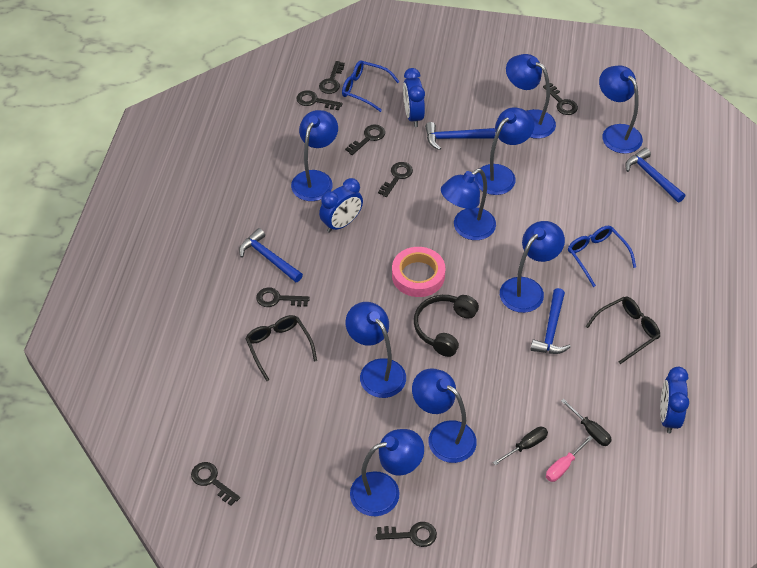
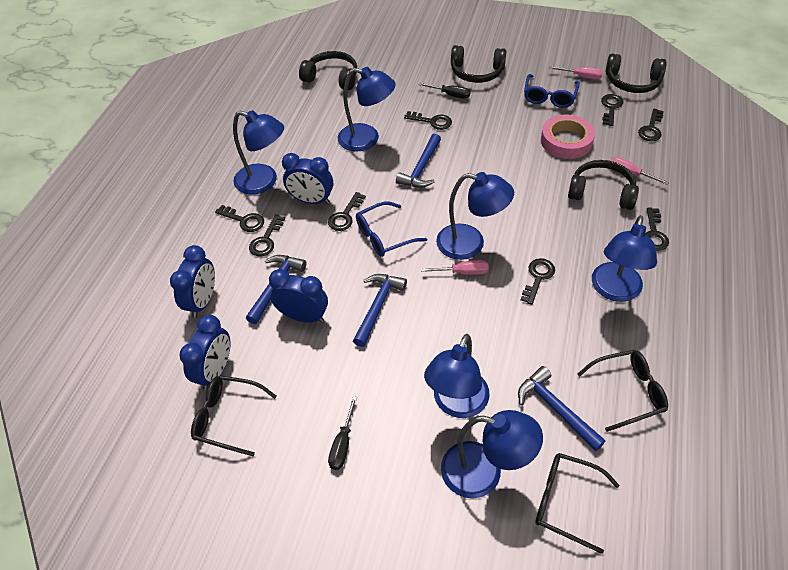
black glasses: [245,315,317,381] [585,296,660,364] = 2 -> [191,375,277,456] [535,453,619,554] [577,350,668,432] = 3
black headphones: [414,295,479,357] = 1 -> [299,51,357,90] [451,45,506,83] [568,160,639,210] [606,54,667,93] = 4
blue clock: [319,178,363,233] [403,68,425,127] [660,367,689,433] = 3 -> [170,245,215,318] [180,315,230,390] [269,269,328,323] [282,153,333,204] = 4
blue lamp: [291,110,338,201] [346,302,406,398] [350,429,424,516] [412,368,477,463] [441,169,496,240] [474,107,534,195] [500,221,565,313] [506,54,556,139] [599,65,643,154] = 9 -> [233,110,284,195] [338,67,396,151] [424,334,489,418] [436,172,514,260] [441,410,543,498] [592,215,657,302] = 6
pink screwdriver: [546,436,593,482] = 1 -> [421,260,489,275] [549,66,603,80] [610,157,669,185] = 3

